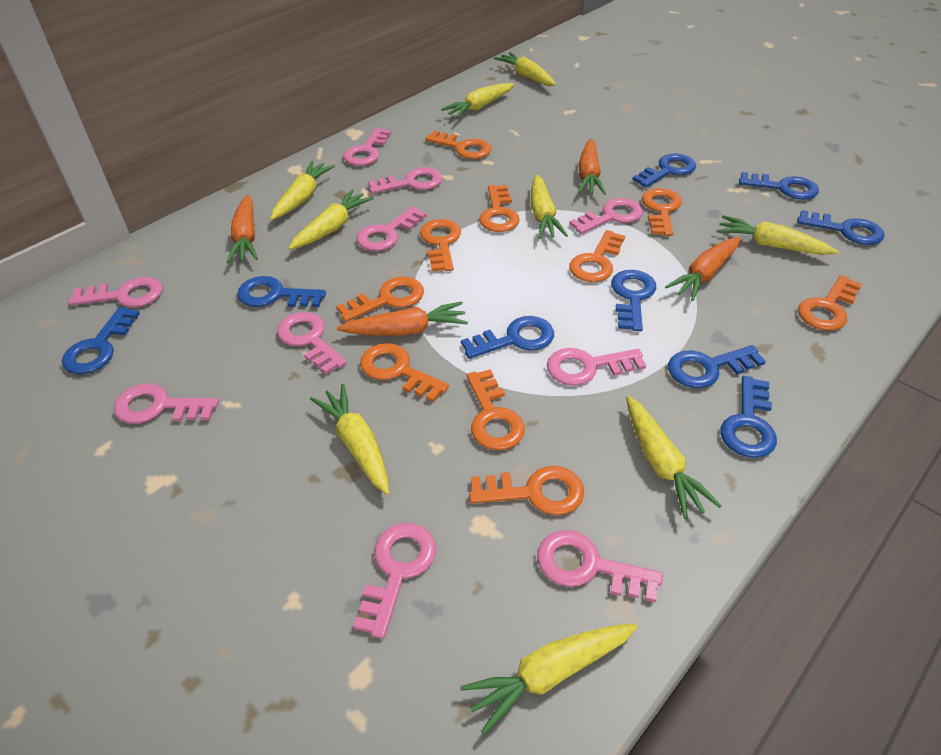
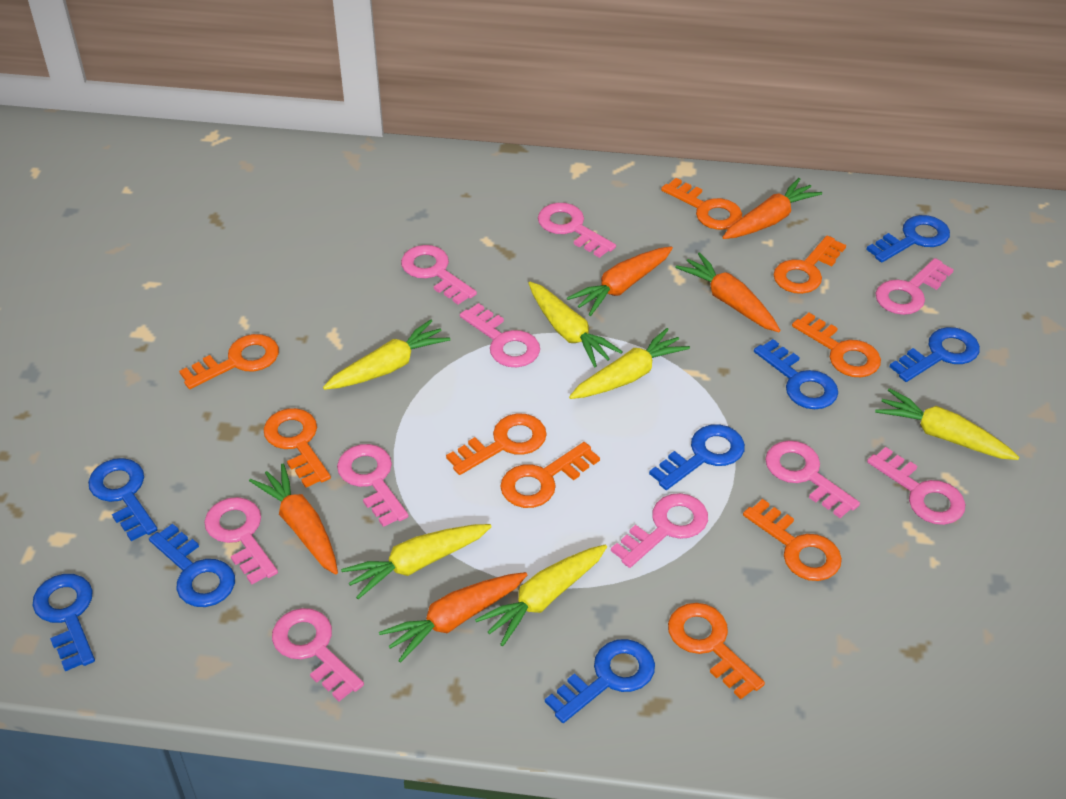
blue key: [62,307,140,374] [237,276,326,307] [461,316,554,359] [611,270,656,331] [632,154,696,188] [668,345,766,388] [721,376,777,458] [739,172,819,200] [797,210,885,245] = 9 -> [33,574,95,671] [88,458,158,541] [149,524,235,607] [545,639,655,723] [649,424,745,490] [754,339,838,409] [866,215,950,262] [890,327,980,382] = 8
orange carrot: [226,195,258,263] [337,301,468,336] [578,138,606,195] [665,236,741,301] = 4 -> [249,464,338,575] [379,572,527,663] [567,246,673,316] [675,252,780,332] [722,178,822,239] = 5
orange key: [336,277,424,322] [360,343,449,402] [420,219,461,271] [425,131,492,159] [467,369,525,450] [469,466,584,515] [479,185,520,232] [569,230,625,282] [642,188,682,236] [798,275,862,330] = 10 -> [179,334,279,389] [263,408,331,488] [446,413,547,475] [500,442,600,508] [661,178,742,230] [668,603,765,699] [743,499,842,581] [773,236,846,294] [792,313,881,377] = 9
yellow carrot: [270,161,335,220] [288,190,374,250] [310,384,390,495] [441,83,514,118] [460,623,637,735] [494,52,556,86] [531,174,568,239] [626,396,722,519] [717,215,839,255] = 9 -> [323,319,451,390] [341,524,492,599] [475,545,607,646] [528,282,623,368] [569,328,690,399] [875,388,1019,460] = 6

